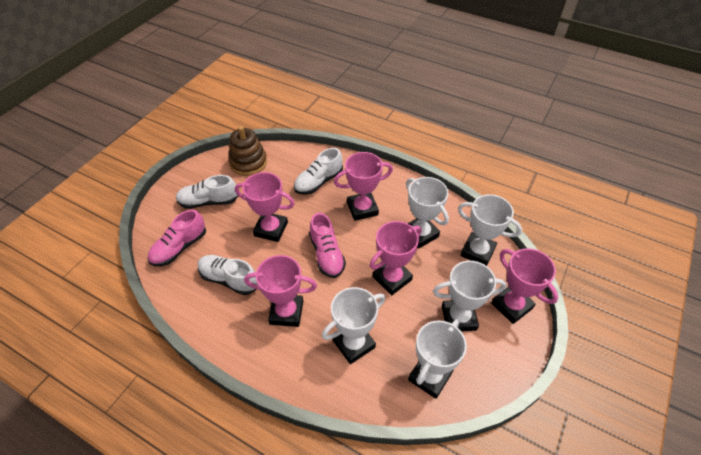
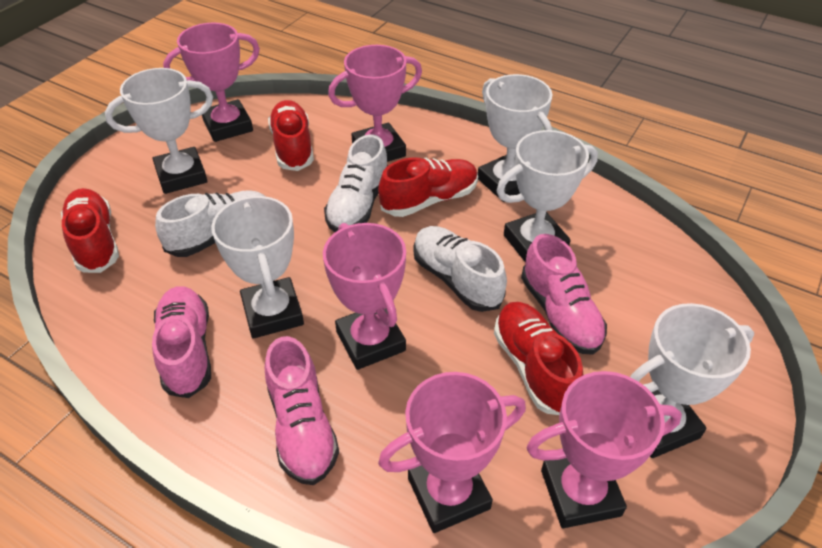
brown stacking toy: [228,126,267,176] = 1 -> none = 0
pink shoe: [148,210,206,266] [309,213,346,278] = 2 -> [152,286,211,398] [265,336,339,485] [521,234,607,355] = 3
red shoe: none = 0 -> [61,188,119,273] [268,100,314,171] [378,157,478,217] [494,302,584,415] = 4

